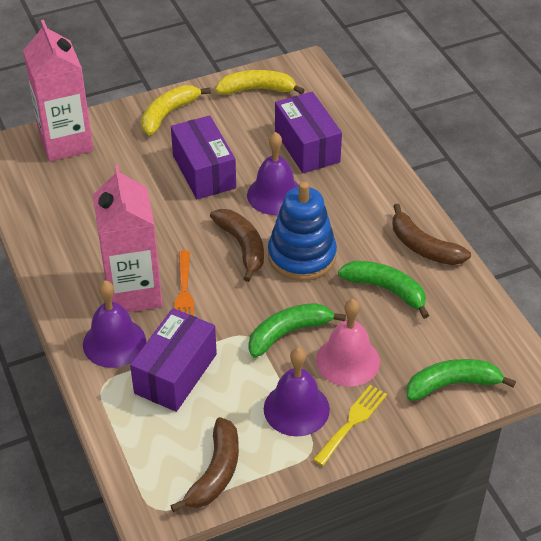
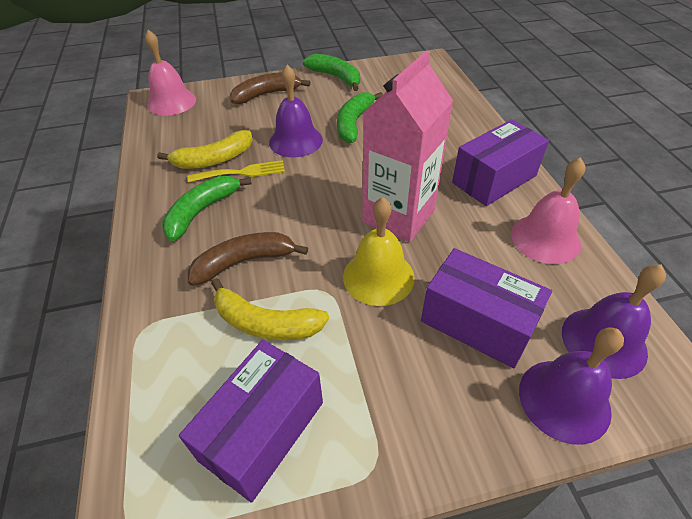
blue stacking toy: [268,181,337,281] = 1 -> none = 0
brown banana: [170,417,239,512] [210,209,264,282] [392,204,471,265] = 3 -> [188,232,308,286] [230,72,311,104] = 2
orange fork: [175,250,194,316] = 1 -> none = 0
pink bell: [316,299,380,387] = 1 -> [145,30,196,116] [511,157,585,264] = 2
pink carton: [23,20,93,162] [93,165,163,312] = 2 -> [362,50,453,242] = 1
yellow bell: none = 0 -> [343,197,415,306] = 1

